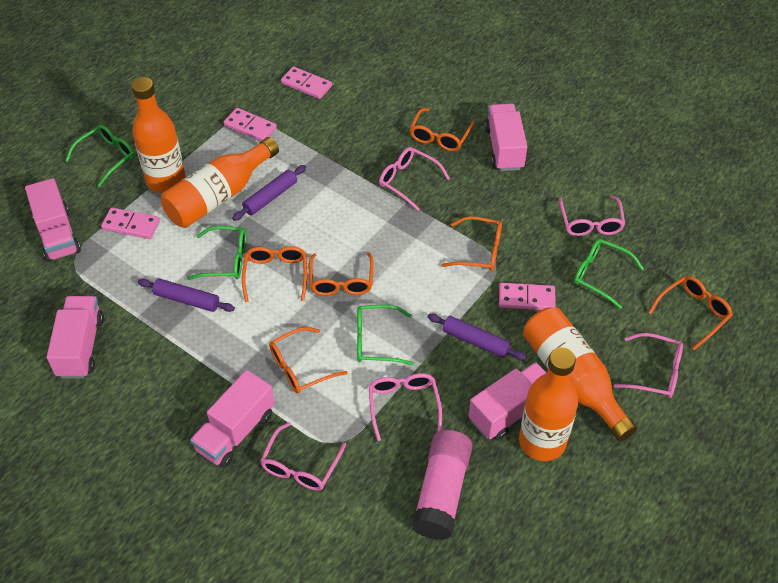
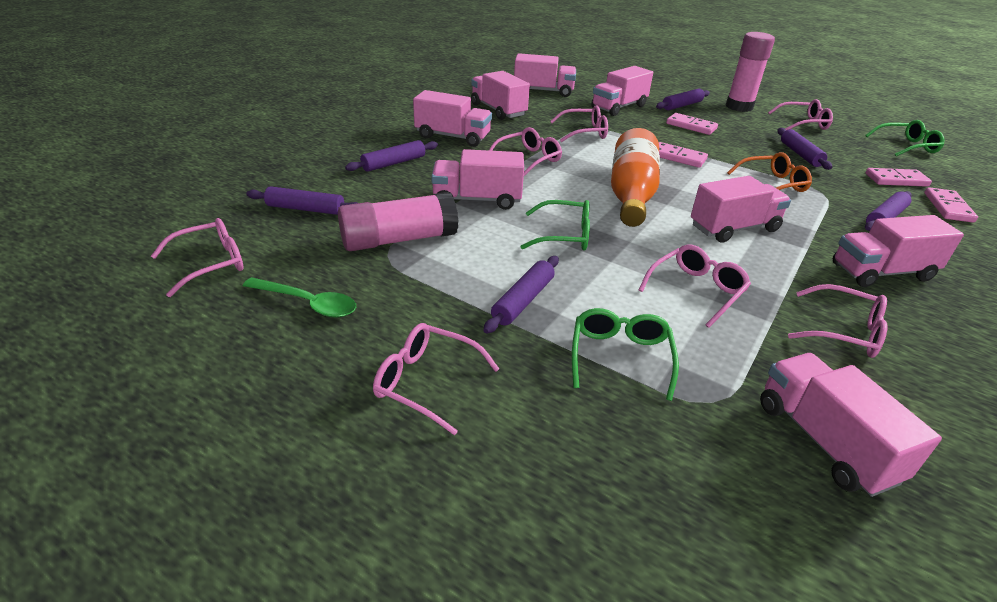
green glasses: [65,125,135,187] [187,226,247,280] [357,305,414,365] [574,239,644,309] = 4 -> [520,200,590,250] [572,308,679,401] [865,120,944,156] = 3
green spoon: none = 0 -> [243,277,356,318] = 1
orange bottle: [131,77,186,193] [161,137,279,228] [519,347,579,461] [523,307,637,442] = 4 -> [611,128,660,227] = 1
orange glasses: [242,246,307,302] [269,327,347,394] [309,252,374,296] [410,108,475,151] [441,216,502,271] [648,276,733,350] = 6 -> [727,152,812,192] = 1
pink glasses: [260,422,346,491] [369,373,442,441] [379,147,450,211] [559,196,625,236] [614,333,683,398] = 5 -> [151,218,244,297] [373,323,499,435] [489,127,562,176] [550,105,608,142] [639,245,751,328] [768,99,833,130] [788,284,888,358] = 7
pink glue stick: [412,430,473,540] = 1 -> [338,192,459,251] [726,32,775,112] = 2
pink truck: [25,178,81,262] [46,296,104,378] [190,370,275,468] [469,362,547,441] [485,104,527,171] = 5 -> [413,90,492,147] [431,149,524,210] [471,71,530,120] [514,53,576,97] [591,66,653,116] [691,176,791,243] [760,353,942,497] [833,215,964,287] = 8
purple rolling pin: [138,279,235,312] [232,165,306,221] [427,314,527,360] = 3 -> [246,186,358,215] [345,140,438,172] [483,256,559,333] [656,89,710,110] [778,128,832,170] [865,191,912,231] = 6

